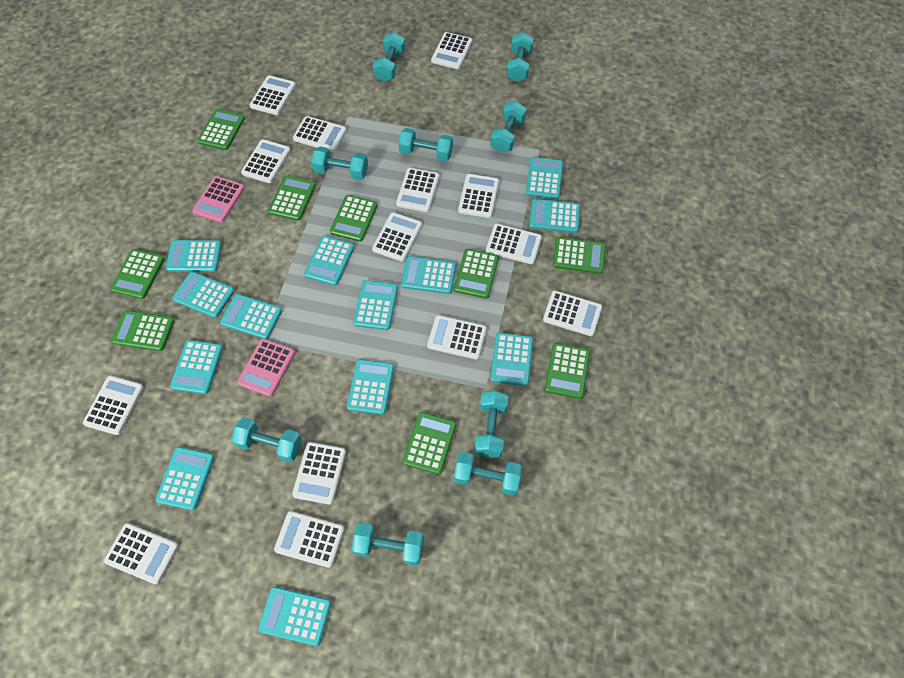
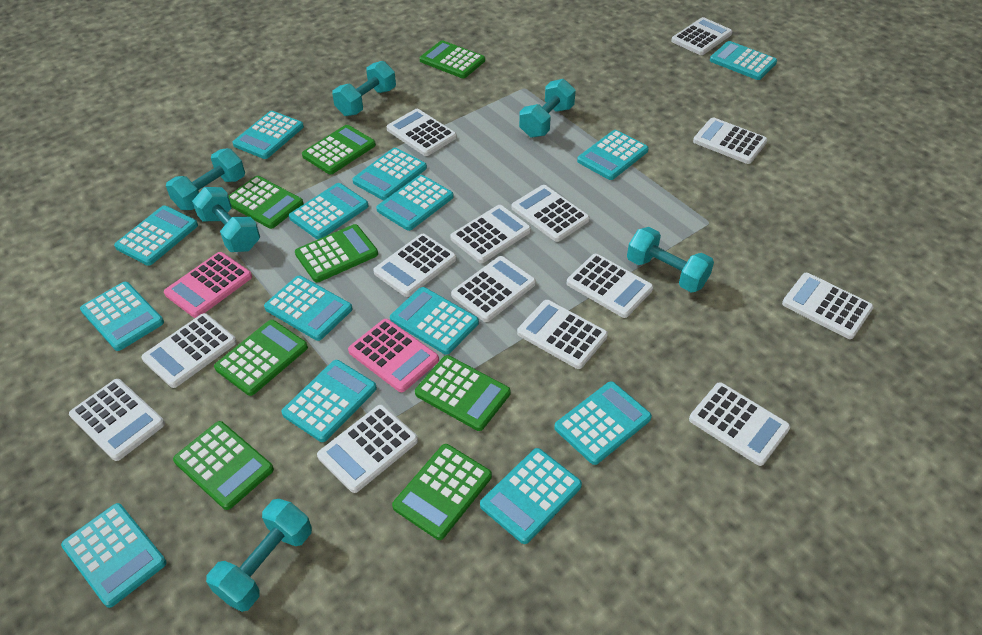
green calculator: [110,249,165,299] [111,310,174,351] [197,109,245,150] [268,175,316,221] [330,195,378,242] [403,412,456,475] [454,249,499,299] [545,343,590,399] [553,237,606,274] = 9 -> [173,421,274,510] [214,320,308,396] [229,176,304,229] [295,224,378,283] [302,125,376,174] [392,444,492,540] [415,355,511,431] [420,40,485,78] = 8
turquoise calculator: [155,447,214,510] [166,240,222,272] [170,340,223,394] [172,271,234,318] [220,294,282,339] [258,587,331,646] [304,236,354,286] [347,359,394,415] [353,280,398,330] [401,256,456,294] [490,333,533,386] [526,157,563,199] [529,199,580,233] = 13 -> [61,503,166,608] [80,282,164,351] [114,205,198,266] [232,111,304,159] [264,276,352,341] [281,360,377,442] [289,183,369,239] [352,148,427,200] [376,175,454,231] [390,287,479,355] [480,448,582,544] [554,381,652,465] [577,130,649,180] [710,41,777,80] = 14
turquoise dumbbell: [232,417,302,463] [311,146,368,180] [352,523,424,566] [373,32,405,81] [398,128,453,162] [454,452,522,496] [475,390,508,458] [490,101,526,152] [506,32,533,82] = 9 -> [166,148,245,210] [192,187,260,252] [206,499,312,612] [332,61,396,116] [519,79,576,138] [627,227,714,293] = 6

